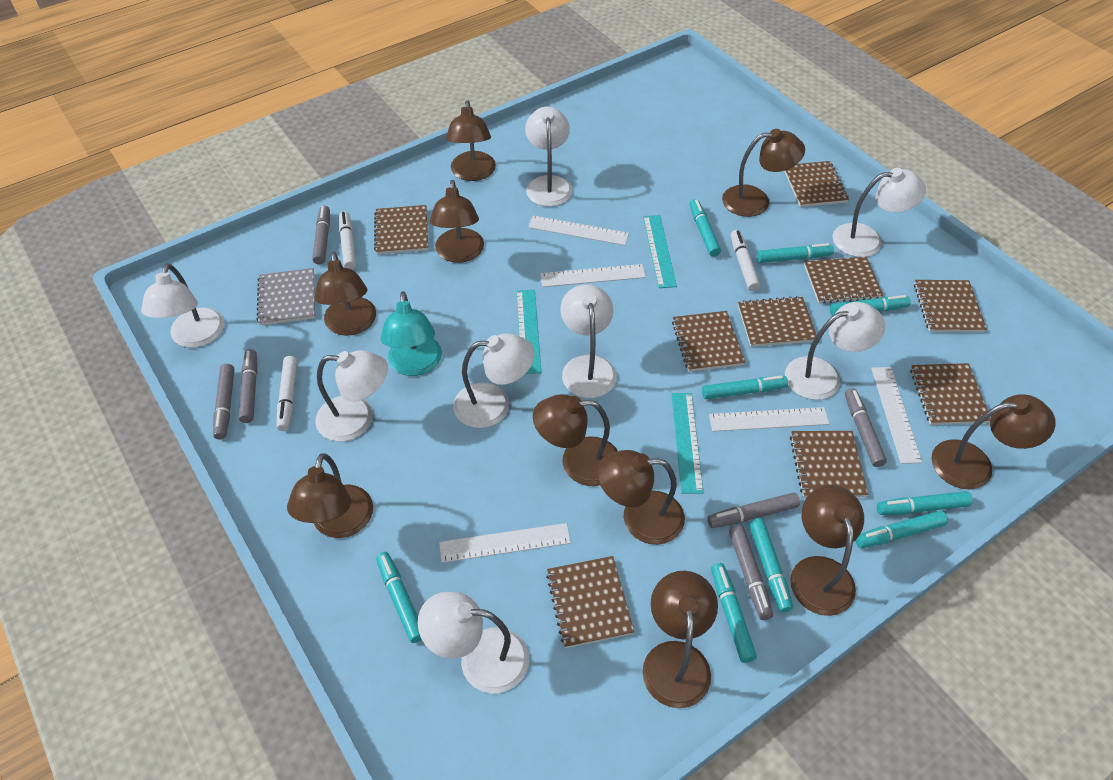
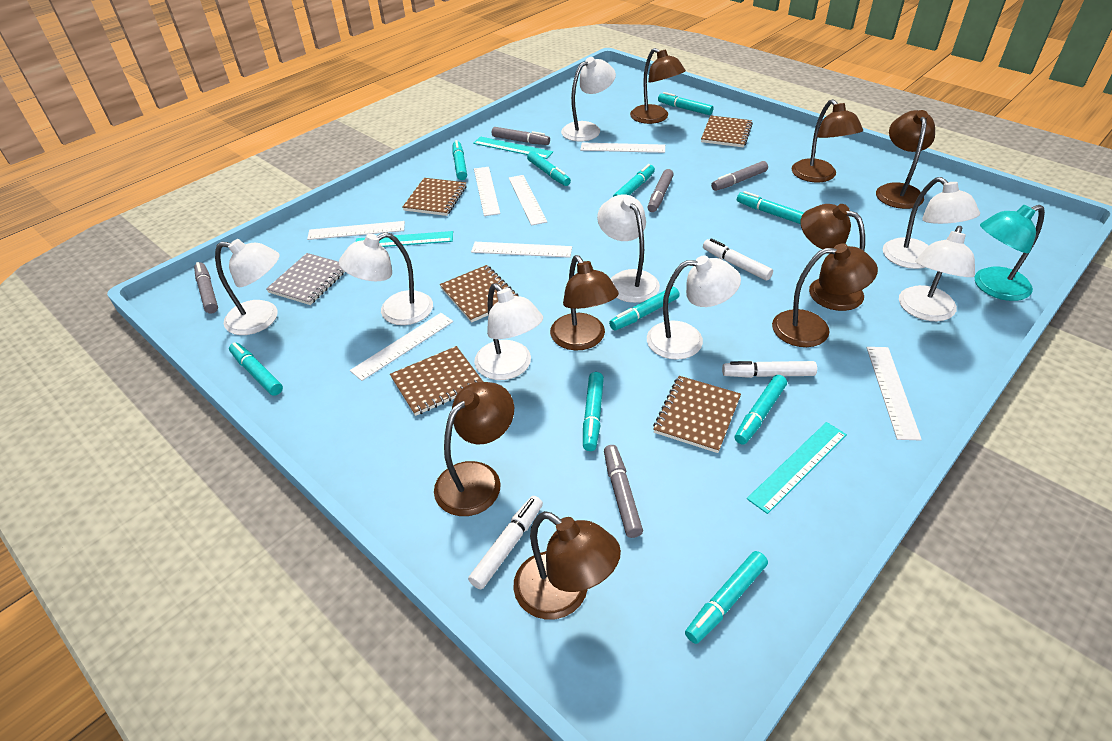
brown lamp: [287,453,373,538] [315,251,376,336] [430,180,484,263] [446,100,496,181] [533,394,618,486] [597,450,685,545] [642,571,718,708] [722,129,805,217] [790,485,864,616] [931,394,1056,490] = 10 -> [434,382,514,516] [513,511,621,620] [550,255,619,351] [630,48,686,124] [772,243,878,347] [792,99,863,182] [800,204,865,311] [876,110,935,209] = 8
brown notebook: [374,205,428,254] [546,556,634,648] [672,311,745,372] [738,296,816,347] [784,161,849,207] [790,431,868,498] [804,257,883,303] [910,363,991,425] [914,280,987,332] = 9 -> [390,346,483,416] [402,178,467,216] [440,265,519,323] [653,376,741,453] [701,115,753,147] = 5
grey marker: [213,364,234,440] [238,349,257,423] [312,206,330,265] [707,493,800,528] [729,525,773,620] [845,388,887,467] = 6 -> [194,262,218,313] [492,127,550,145] [604,445,643,538] [647,169,674,212] [711,161,768,191] = 5
turquoise marker: [376,552,422,643] [690,199,721,257] [702,375,788,399] [711,563,757,663] [749,518,793,612] [757,243,834,263] [830,295,911,316] [855,511,948,548] [877,491,973,515] = 9 -> [229,342,283,396] [453,140,467,180] [527,151,571,186] [583,372,604,451] [609,287,680,330] [613,164,655,197] [658,92,713,115] [685,551,768,644] [735,375,787,445] [737,191,804,224] = 10
white ruler: [439,523,571,563] [528,216,629,245] [540,264,646,287] [709,407,830,432] [871,367,922,464] = 5 -> [307,221,405,240] [350,313,453,381] [471,242,572,258] [474,167,500,216] [509,175,547,226] [580,142,665,153] [867,347,922,441] = 7

